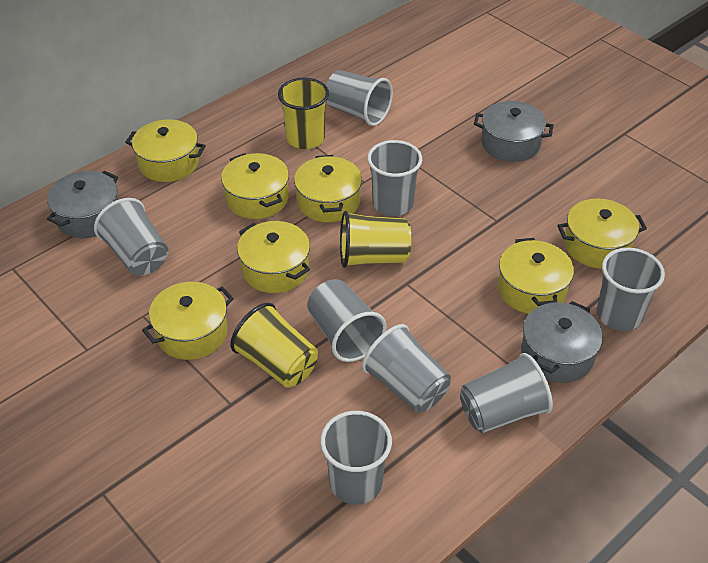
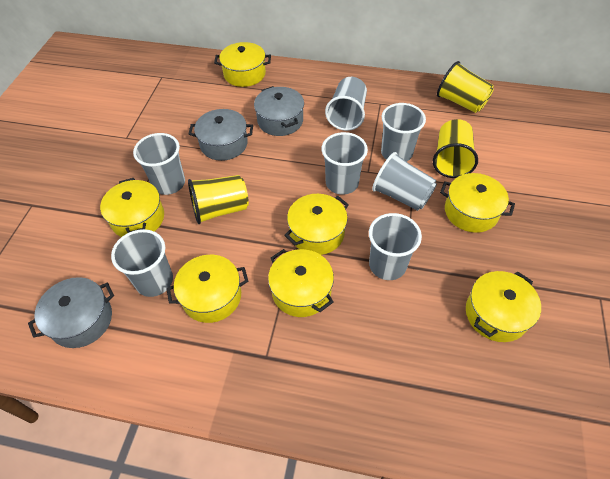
grey cup: [94,198,169,276] [307,279,386,362] [320,411,392,505] [326,70,393,126] [362,324,451,413] [367,140,422,216] [460,353,553,433] [597,248,665,331] = 8 -> [111,229,173,297] [133,133,185,195] [322,132,368,195] [325,77,367,131] [369,213,422,280] [372,152,437,211] [381,103,426,162] = 7

